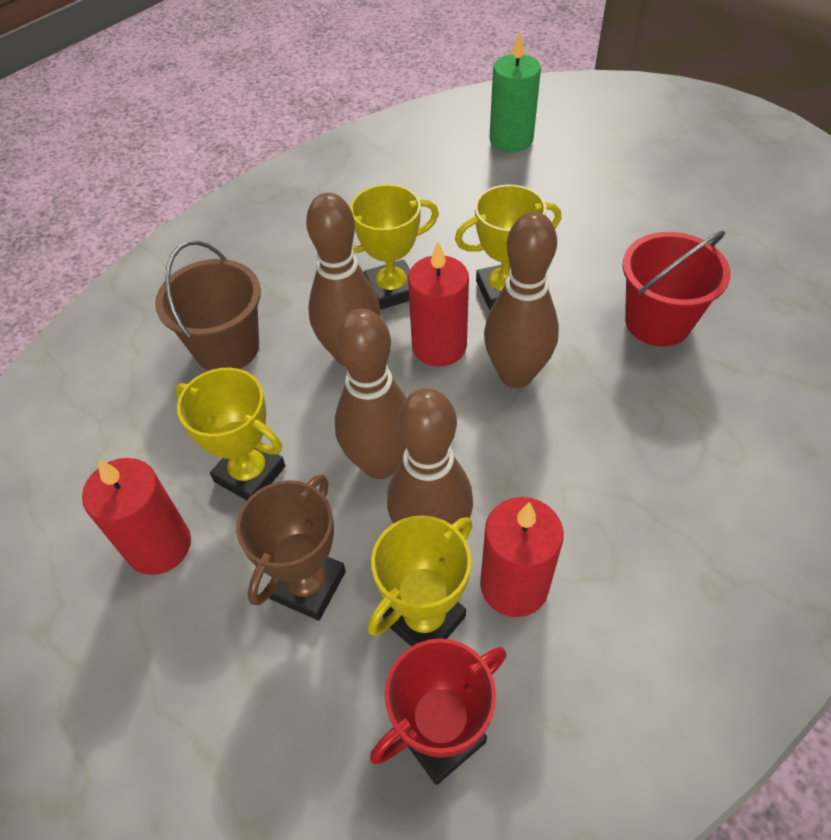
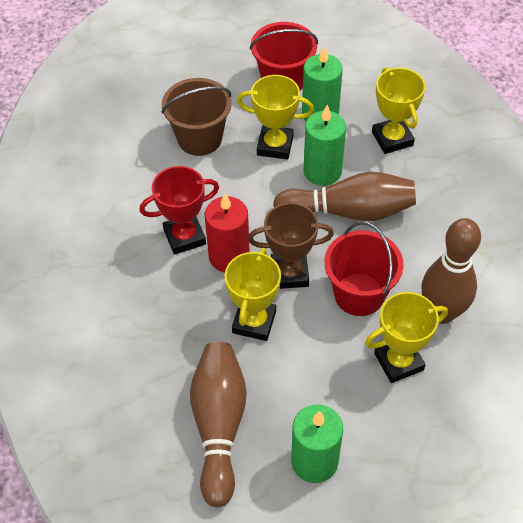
brown bowling pin: [306,193,381,366] [335,309,406,479] [387,388,473,533] [484,212,559,388] = 4 -> [190,342,247,508] [273,172,416,221] [421,218,481,324] = 3
green candle: [490,32,541,152] = 1 -> [291,405,343,483] [302,46,343,121] [303,105,346,186] = 3
red bucket: [622,231,731,346] = 1 -> [250,22,318,91] [324,221,404,316] = 2
red candle: [82,458,191,575] [408,242,469,367] [480,497,564,617] = 3 -> [205,194,250,272] = 1

